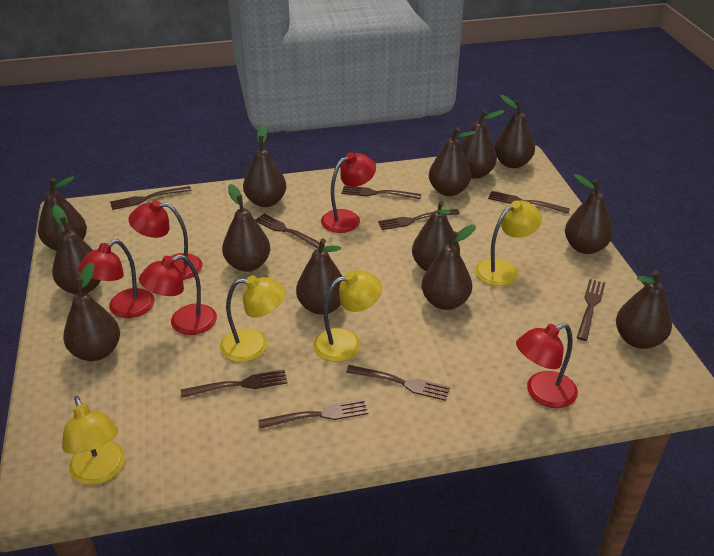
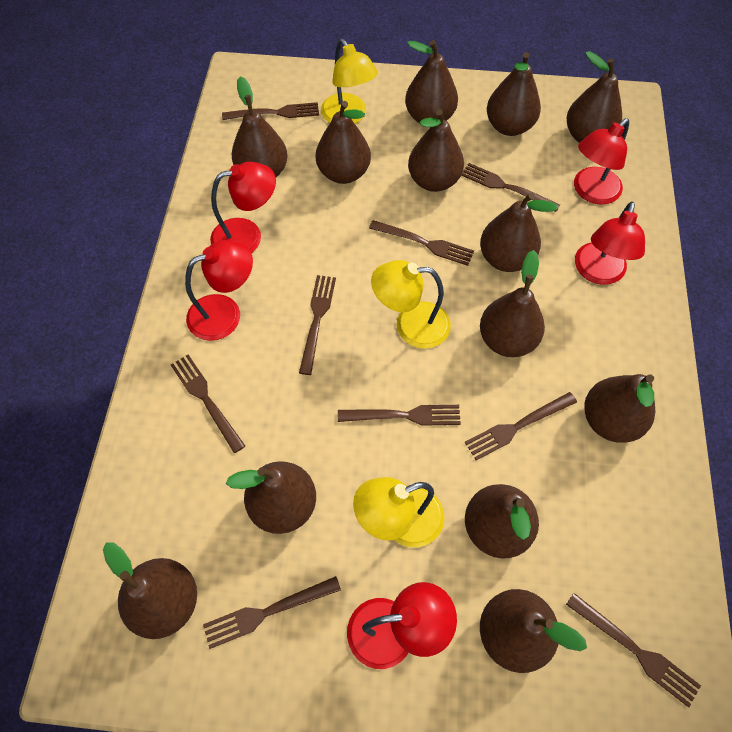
yellow lamp: [62,396,125,485] [220,275,286,362] [313,270,382,362] [475,201,542,286] = 4 -> [321,39,378,124] [353,477,444,547] [371,260,451,349] = 3

